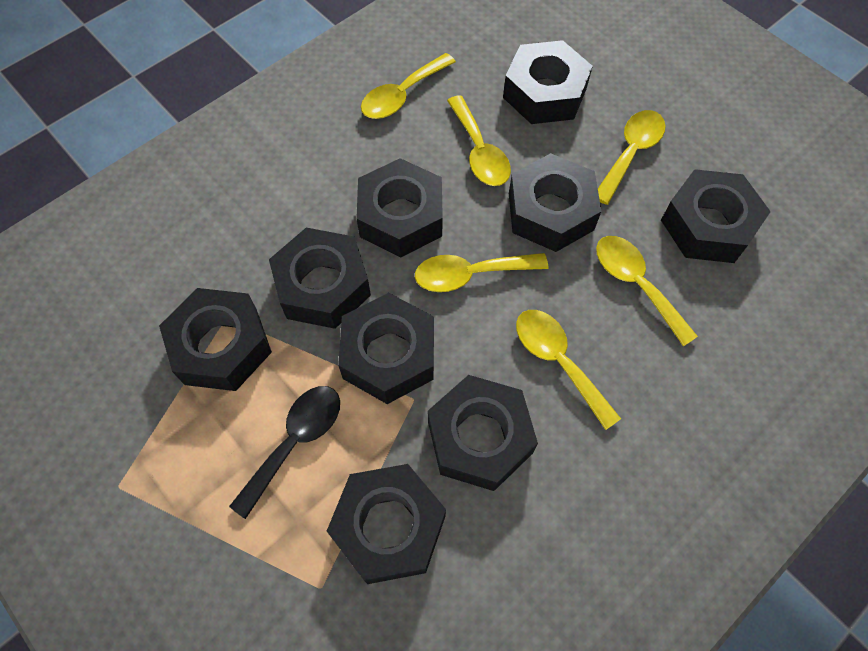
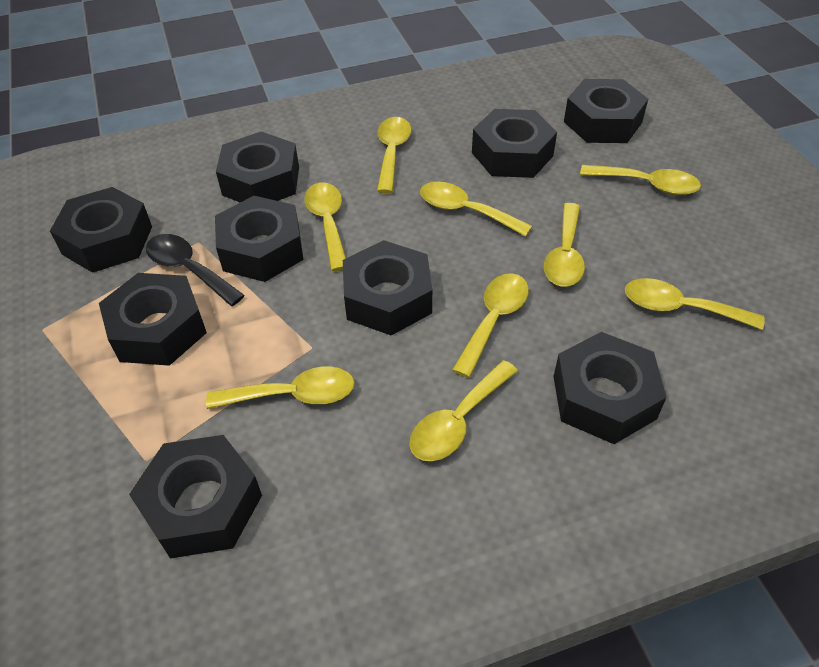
yellow spoon: [361,53,456,119] [415,253,548,292] [447,95,511,186] [516,310,621,430] [596,236,698,346] [598,110,666,205] = 6 -> [206,367,355,409] [304,182,346,271] [377,117,411,193] [409,360,518,461] [420,182,532,237] [452,273,529,378] [544,203,585,287] [580,165,701,195] [625,278,764,330] = 9

